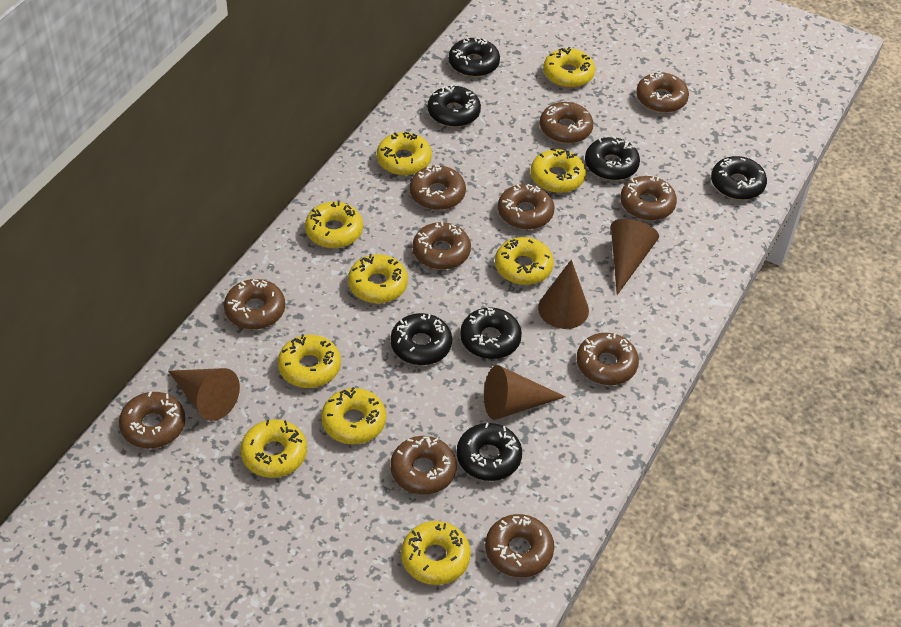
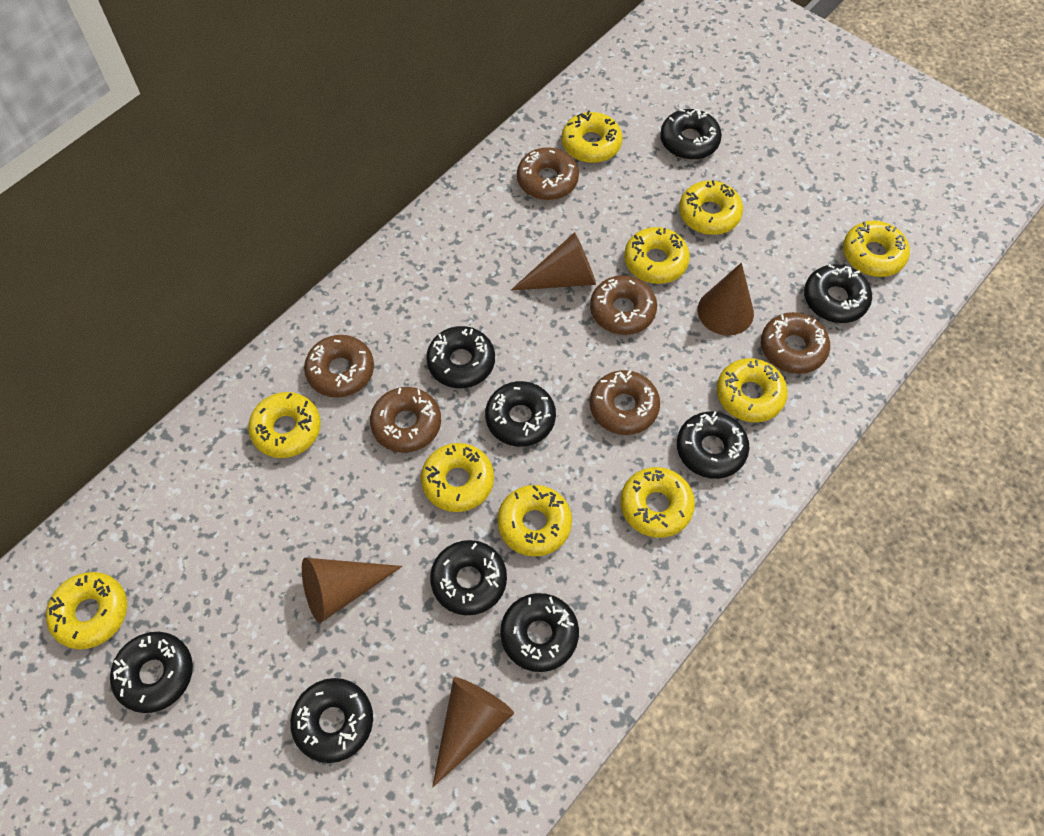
black donut: [390,313,452,365] [428,84,481,127] [449,37,500,77] [457,423,522,481] [460,307,522,359] [585,136,640,180] [711,156,767,200] = 7 -> [110,632,193,713] [290,678,373,763] [426,326,495,388] [430,540,507,615] [485,381,556,447] [500,593,579,672] [660,109,722,160] [677,411,750,479] [804,264,872,323] = 9
brown donut: [119,391,186,448] [224,279,285,330] [390,436,457,495] [410,165,466,210] [413,222,471,270] [485,514,554,577] [498,184,554,229] [540,102,593,143] [576,333,639,385] [620,176,677,221] [636,72,689,113] = 11 -> [304,335,374,397] [370,387,441,453] [517,147,579,200] [590,275,657,335] [590,370,660,435] [761,312,830,374] = 6

